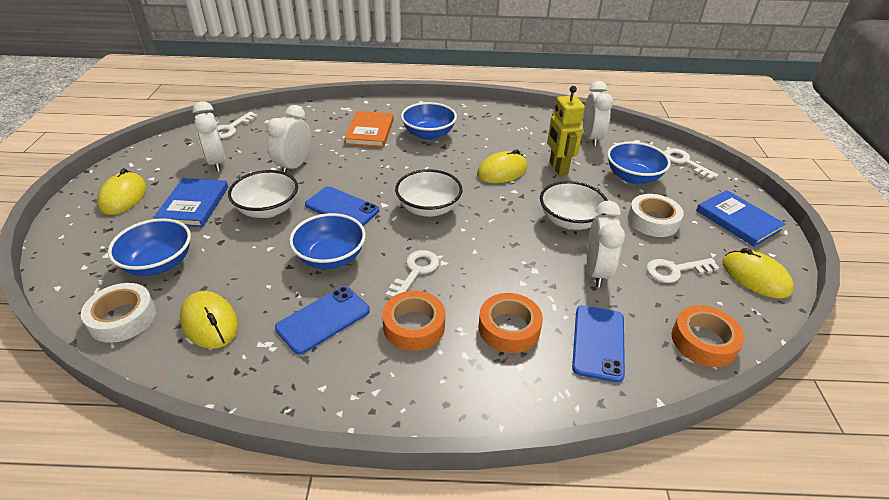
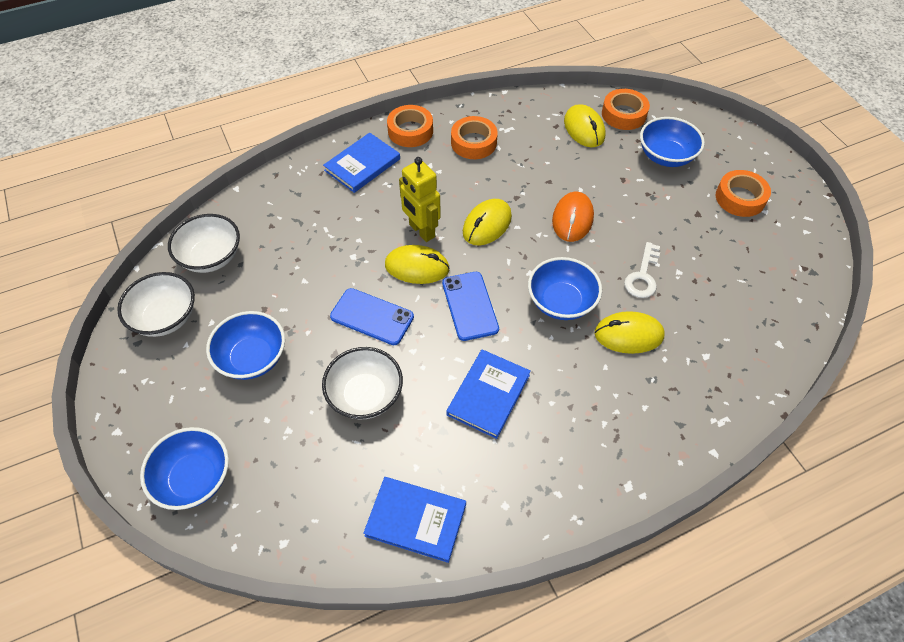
blue book: [153,178,228,227] [696,190,785,247] = 2 -> [323,133,400,193] [363,477,466,563] [446,349,531,439] = 3
blue phone: [275,286,370,354] [305,186,379,226] [572,305,625,383] = 3 -> [330,288,414,345] [442,272,499,341] = 2
orange book: [344,111,394,147] = 1 -> none = 0
orange mouse: none = 0 -> [552,192,594,242] = 1
orange tape: [382,291,445,351] [478,293,543,353] [672,305,745,367] = 3 -> [387,105,433,147] [451,116,498,159] [602,89,650,130] [716,170,771,217] = 4
white clock: [192,101,225,172] [266,105,311,173] [583,81,613,147] [587,201,625,287] = 4 -> none = 0
white key: [218,112,258,139] [386,250,439,298] [647,258,719,283] [664,148,718,180] = 4 -> [624,242,660,298] = 1
white tape: [81,283,156,343] [628,194,684,237] = 2 -> none = 0

